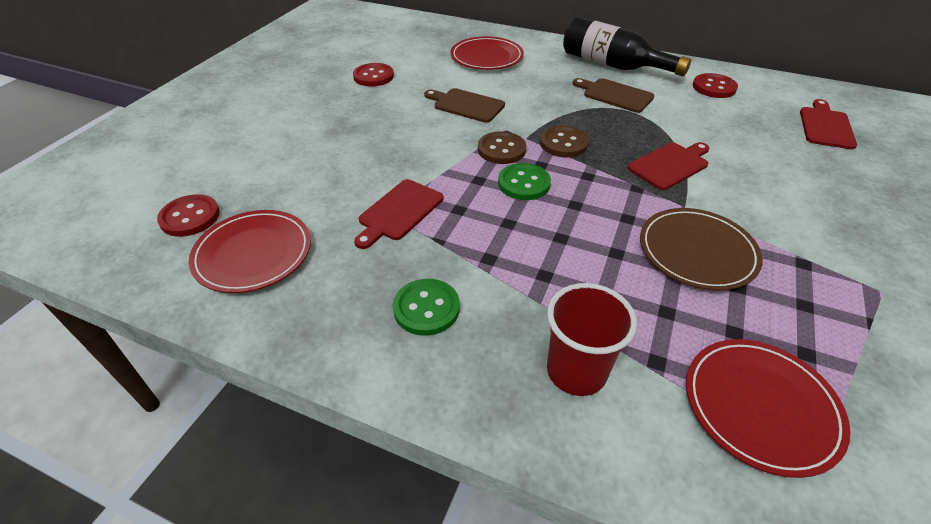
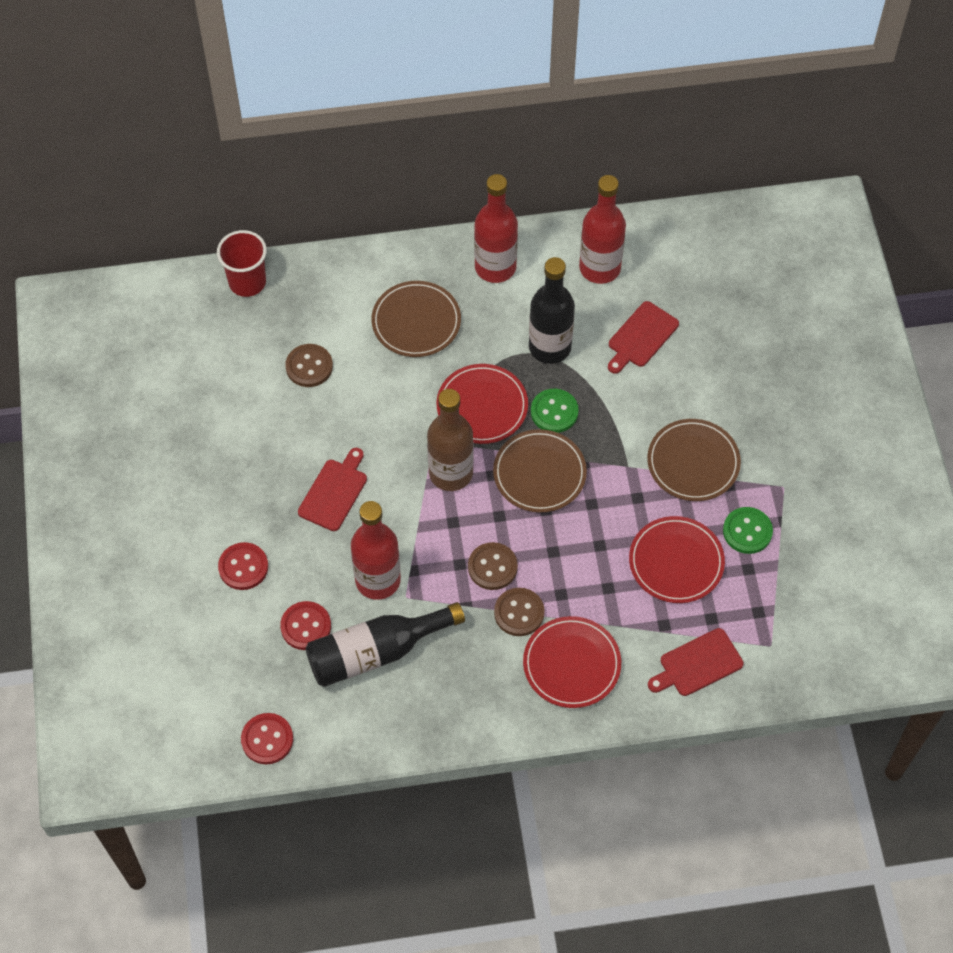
black bottle: [563,16,691,77] = 1 -> [306,602,465,687] [529,257,575,364] = 2
brown bottle: none = 0 -> [427,389,474,491] = 1
brown button: [478,131,527,164] [540,126,589,158] = 2 -> [285,344,333,387] [468,542,518,590] [494,588,545,636] = 3
brown cutting board: [424,88,505,123] [572,78,654,113] = 2 -> none = 0
brown plate: [640,208,763,291] = 1 -> [372,281,461,357] [493,429,587,513] [647,419,741,501] = 3
red bottle: none = 0 -> [351,501,401,600] [474,174,518,283] [579,175,626,284] = 3

